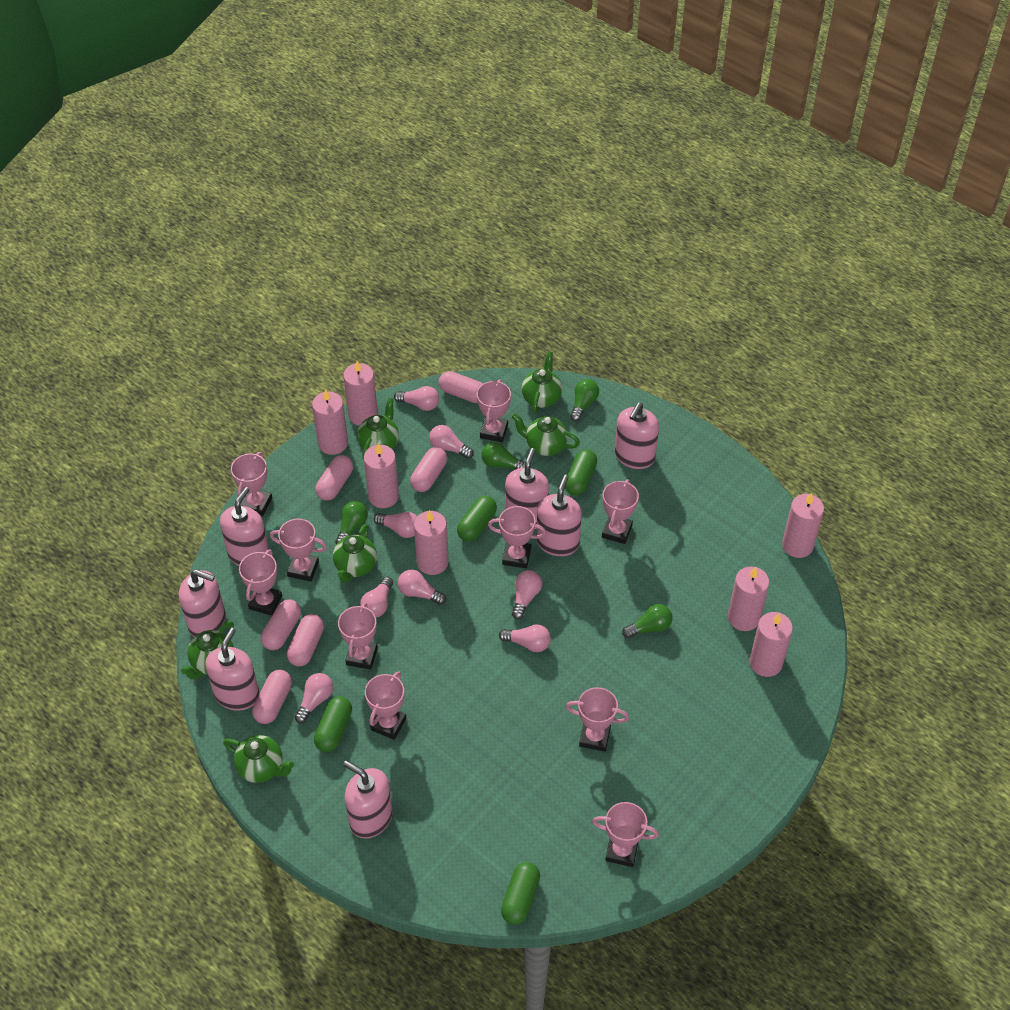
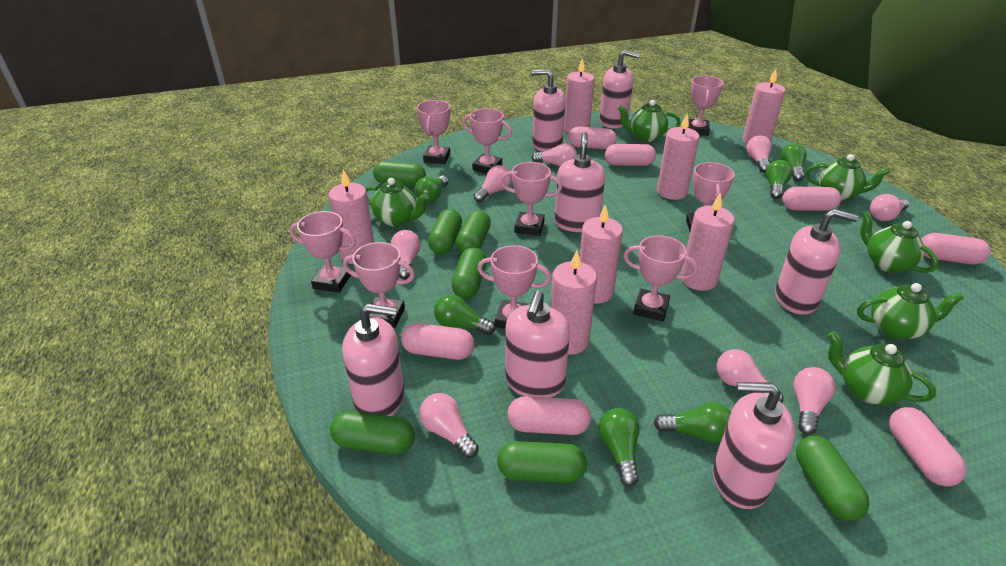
green capsule: [314,696,352,752] [457,496,497,541] [501,862,540,925] [565,449,597,495] = 4 -> [330,411,415,455] [373,161,426,186] [428,209,462,254] [451,247,486,298] [456,210,491,253] [497,441,587,483] [796,436,870,521] = 7
green light bulb: [335,501,368,544] [481,442,525,470] [570,379,599,422] [622,604,672,638] = 4 -> [415,175,449,203] [434,294,495,335] [599,408,640,487] [654,402,731,443] [765,160,793,199] [780,143,807,181] = 6
pink capsule: [252,670,292,724] [261,599,301,650] [287,614,324,667] [315,455,353,501] [410,447,447,492] [439,371,483,403] = 6 -> [401,323,474,360] [507,396,591,435] [568,127,617,149] [605,144,656,166] [782,187,841,211] [889,407,967,487] [921,233,991,265] = 7
pink trophy: [231,452,272,516] [239,549,282,616] [270,518,327,581] [338,602,378,670] [365,671,406,740] [477,379,511,442] [488,506,546,568] [566,687,629,752] [592,802,659,867] [602,479,639,544] = 10 -> [290,211,356,293] [343,242,415,328] [417,100,450,164] [463,108,512,173] [477,245,551,329] [500,162,562,236] [623,235,698,321] [686,162,735,232] [688,76,724,136] = 9

